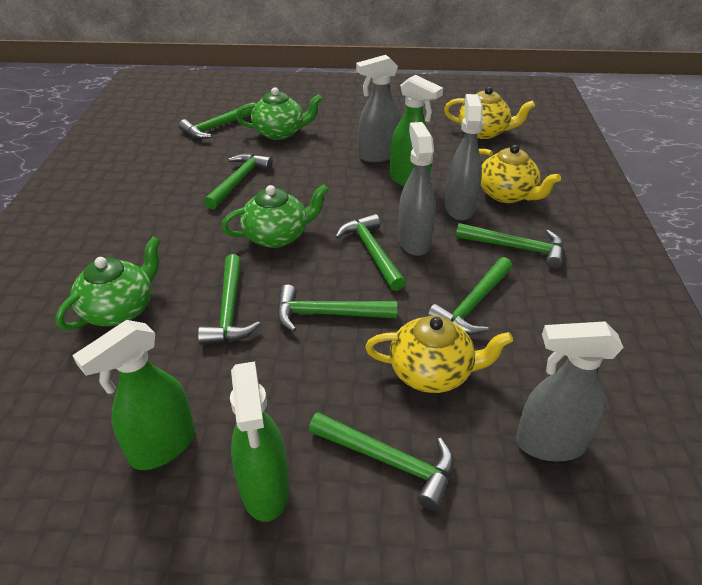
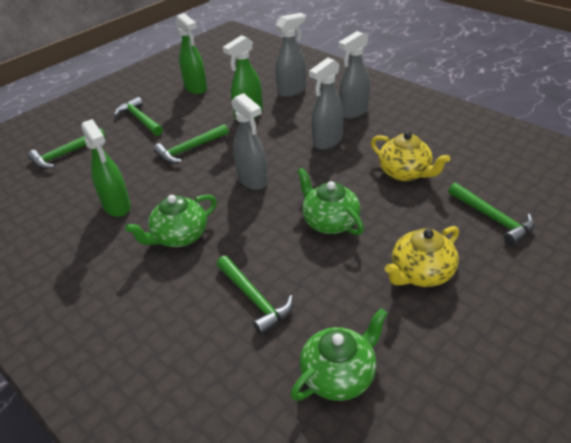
green hammer: [179,102,256,139] [198,254,261,345] [204,154,273,209] [277,285,397,332] [309,412,454,510] [335,214,406,291] [427,257,512,335] [456,223,564,269] = 8 -> [28,128,106,169] [114,97,163,136] [154,124,229,163] [216,256,293,335] [448,183,535,245] = 5
yellow teapot: [365,316,513,393] [444,87,535,139] [479,145,561,203] = 3 -> [371,132,450,181] [385,226,459,287] = 2

